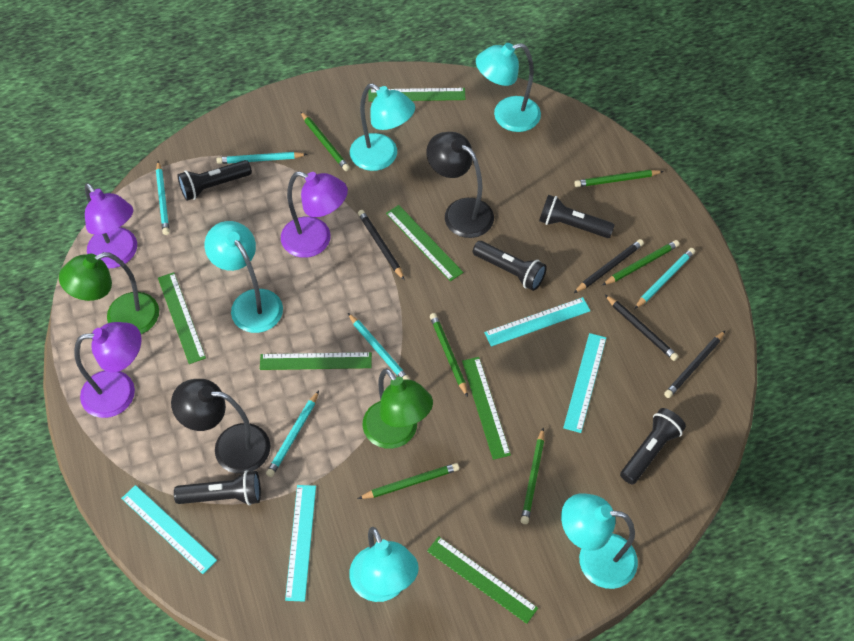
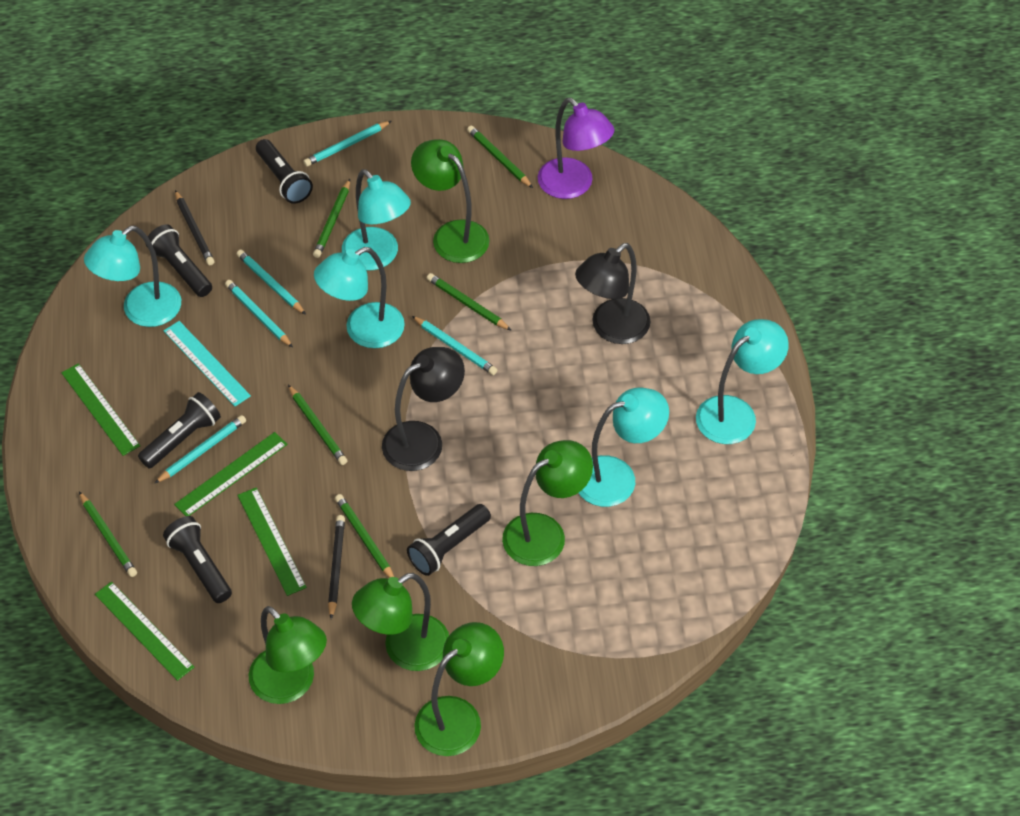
black pencil: [358,210,404,280] [574,239,644,293] [605,295,679,361] [664,330,726,398] = 4 -> [175,190,214,265] [328,515,345,619] = 2
green lamp: [59,252,159,334] [363,368,433,449] = 2 -> [249,606,327,704] [352,573,449,671] [411,139,489,263] [414,622,504,756] [502,440,593,566] = 5
green ruler: [158,272,206,364] [260,352,372,370] [368,88,466,102] [386,205,464,281] [427,536,538,624] [462,357,511,460] = 6 -> [61,363,140,456] [95,581,194,681] [174,432,288,516] [237,487,307,596] = 4
purple lamp: [74,322,142,418] [85,183,137,268] [281,171,348,258] = 3 -> [538,98,615,199] = 1
turquoise ruler: [121,485,217,574] [285,485,316,602] [484,297,591,347] [563,333,606,433] = 4 -> [164,321,251,406] = 1

